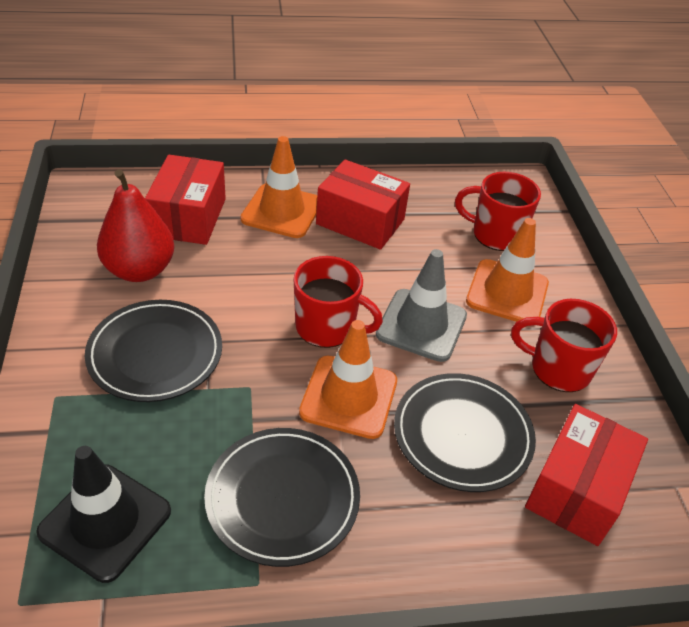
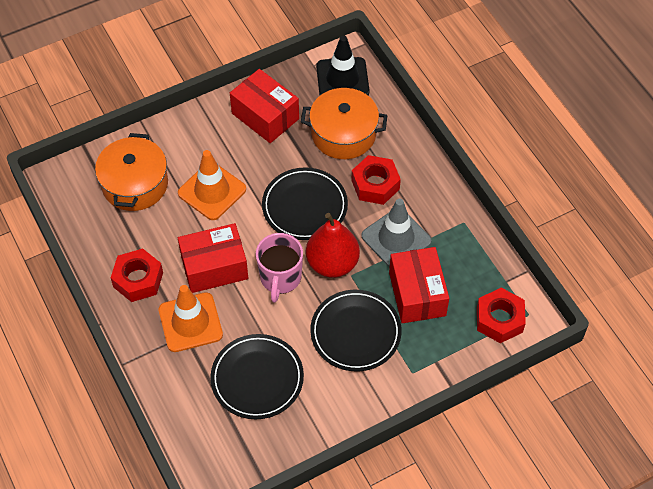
orange pot: none = 0 -> [95,133,168,211] [301,88,387,159] = 2
orange traffic cone: [241,136,317,238] [299,320,397,439] [466,218,549,322] = 3 -> [159,285,223,352] [178,150,246,220] = 2
pink mug: none = 0 -> [256,233,303,303] = 1
red mug: [294,256,383,348] [455,172,541,251] [511,299,617,392] = 3 -> none = 0
red nut: none = 0 -> [111,248,163,302] [351,155,401,205] [477,288,526,343] = 3

